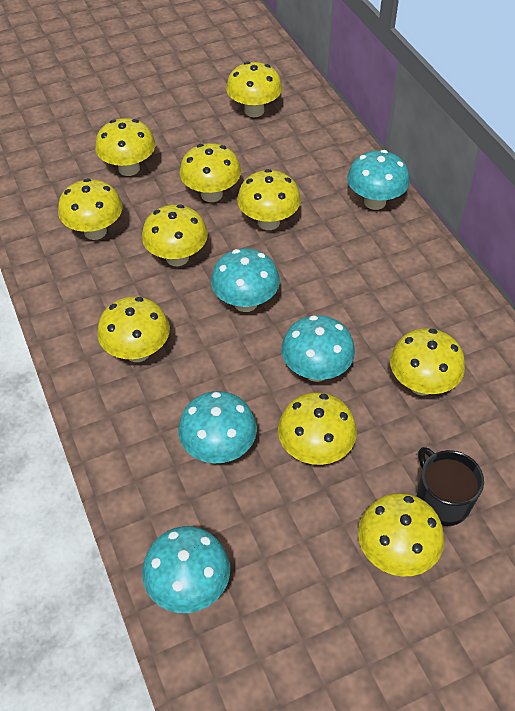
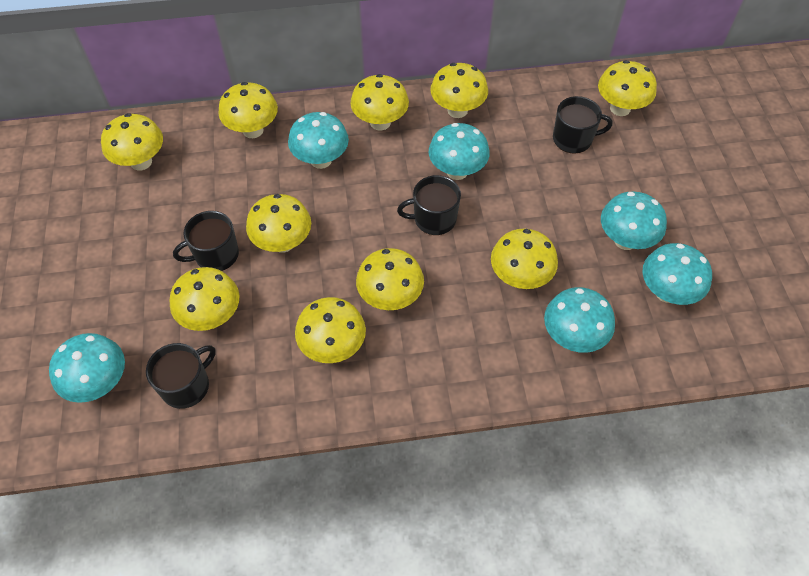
black mug: [416,447,484,526] = 1 -> [146,343,216,409] [173,211,239,271] [397,175,461,235] [553,96,613,154] = 4
turquoise mushroom: [142,526,230,613] [178,391,257,463] [211,248,280,312] [281,315,355,382] [347,150,410,210] = 5 -> [49,333,125,403] [288,112,349,169] [429,123,490,180] [544,287,615,353] [601,191,667,250] [642,243,712,305] = 6

